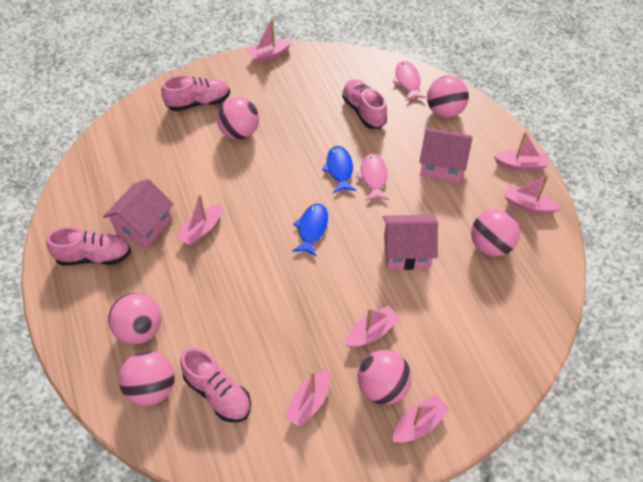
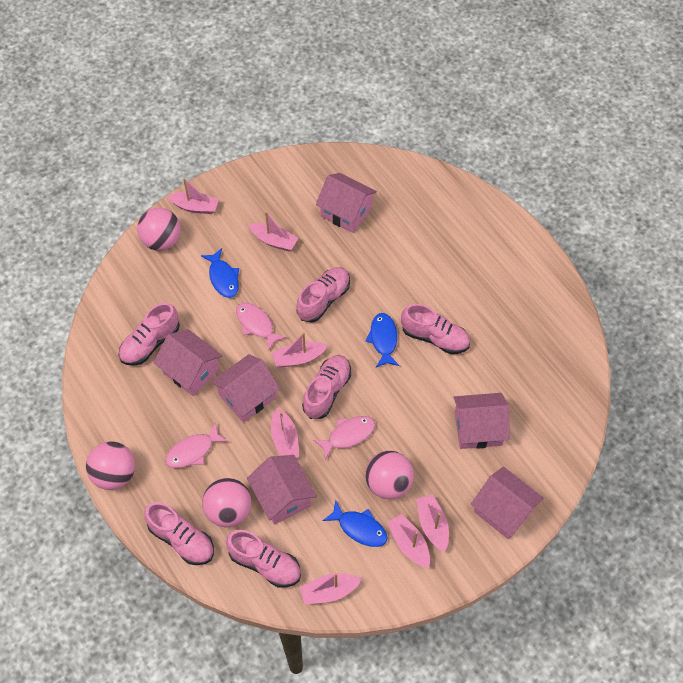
blue fish: [292,203,328,256] [322,146,356,193] = 2 -> [201,248,239,298] [323,500,388,547] [365,313,399,367] = 3
pink ball: [108,293,161,345] [119,351,174,406] [217,97,259,140] [358,350,412,405] [427,76,469,118] [471,209,520,257] = 6 -> [86,441,135,490] [137,208,181,251] [202,478,252,527] [365,451,414,499] = 4
pink fish: [356,153,389,201] [392,61,426,101] = 2 -> [165,423,228,468] [236,302,287,351] [313,416,375,460] = 3
pink house: [103,179,173,249] [383,215,438,270] [419,128,473,183] = 3 -> [154,329,222,396] [211,354,280,422] [247,455,317,524] [316,173,377,233] [453,393,510,449] [471,467,544,539] = 6
pink shoe: [46,227,131,266] [161,75,230,111] [180,348,251,422] [342,79,387,129] = 4 -> [118,303,180,366] [144,502,214,565] [226,530,301,588] [297,267,350,322] [302,355,351,419] [401,304,470,354] = 6

